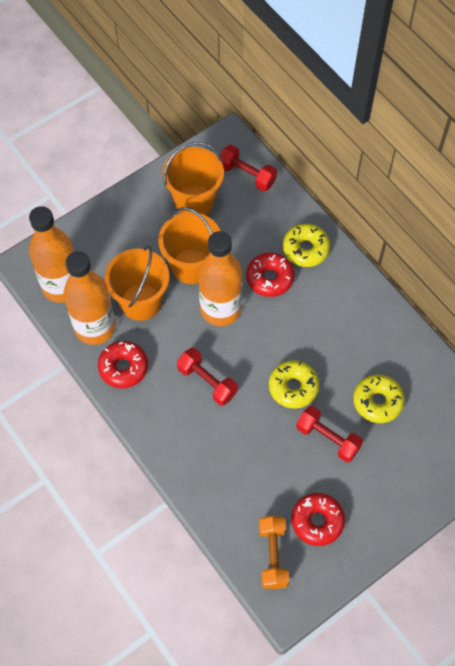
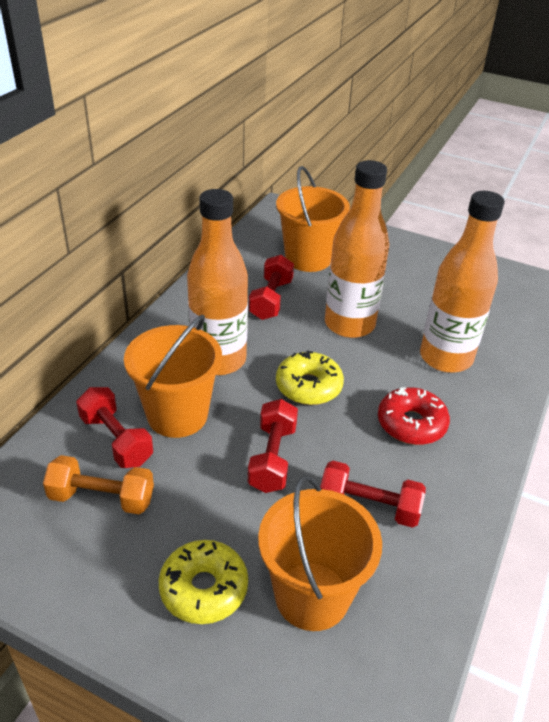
red donut: [98,341,148,388] [246,252,294,297] [291,493,345,546] = 3 -> [378,387,450,445] = 1
red dumbbell: [177,348,238,406] [220,145,277,192] [296,406,363,462] = 3 -> [76,387,153,468] [248,399,298,493] [249,255,294,320] [320,461,426,528] = 4
yellow donut: [269,360,319,409] [283,224,330,267] [353,375,405,423] = 3 -> [159,540,248,624] [276,351,344,405] = 2

